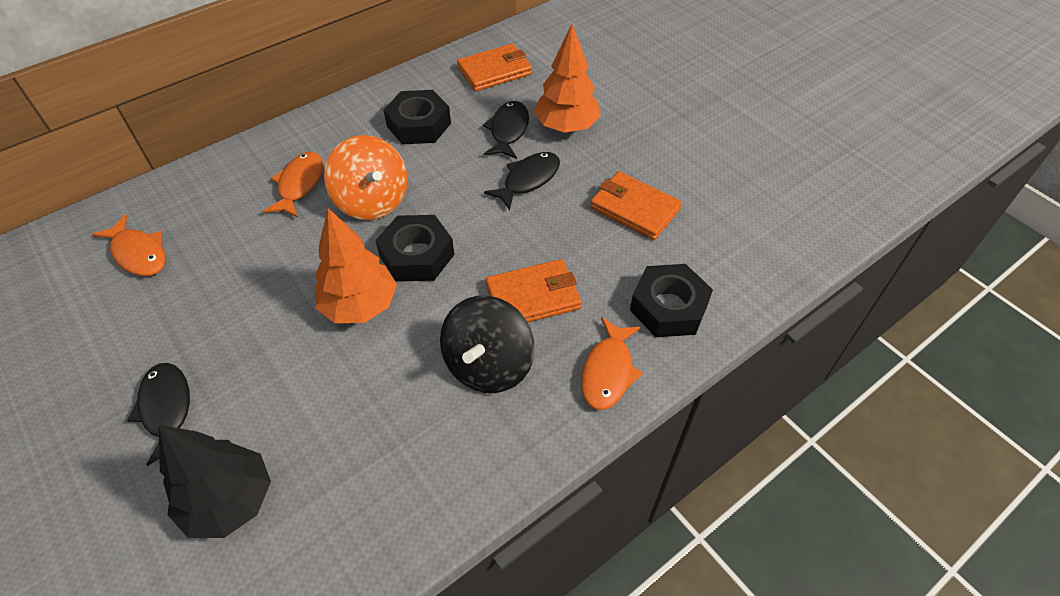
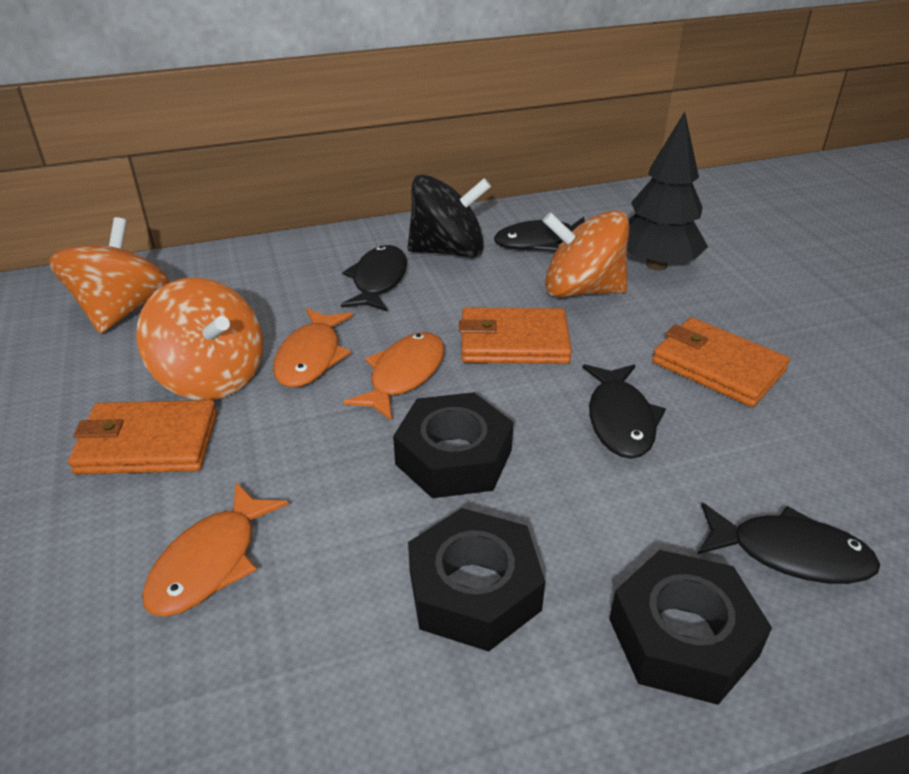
black fish: [127,363,190,466] [483,101,529,159] [484,152,560,211] = 3 -> [341,245,407,312] [494,217,585,252] [582,364,666,459] [697,503,880,584] = 4
orange spinning top: [324,135,408,220] = 1 -> [49,217,170,334] [136,277,263,400] [543,210,629,297] = 3
orange tree: [315,208,397,323] [534,24,601,133] = 2 -> none = 0

